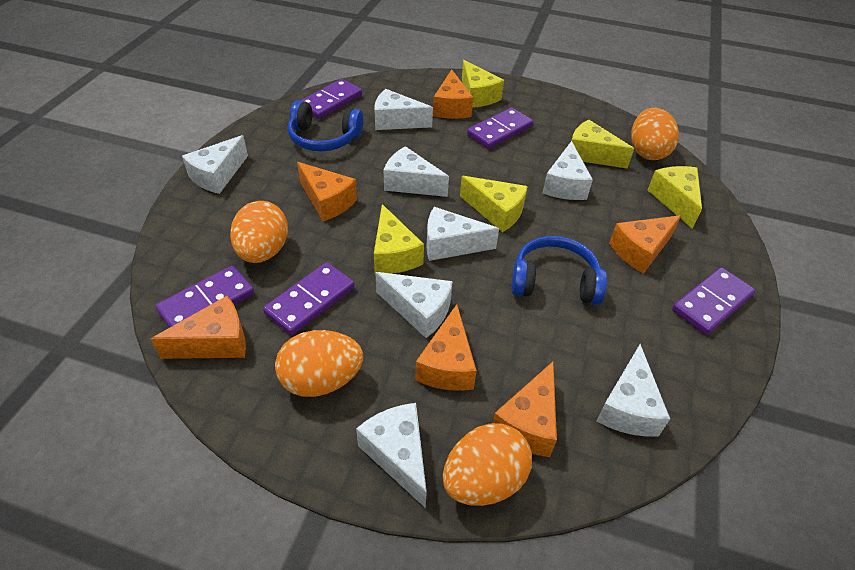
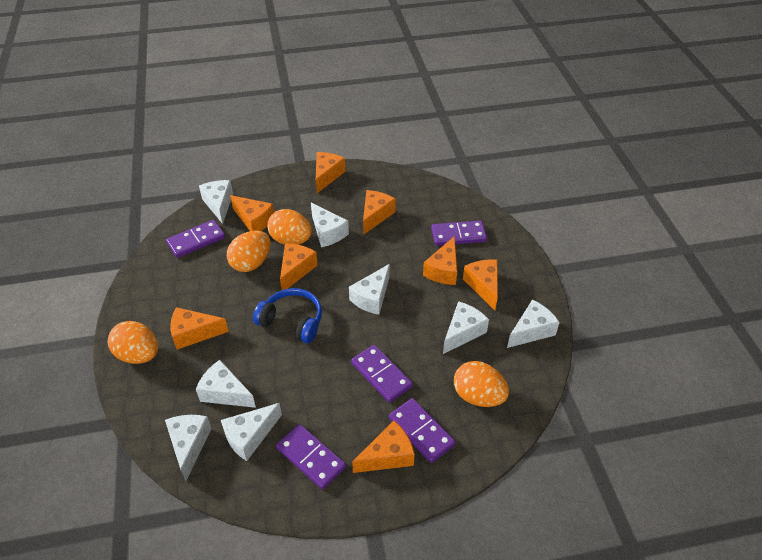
blue headphones: [288,100,363,151] [511,236,607,305] = 2 -> [253,288,322,343] = 1
orange cheese: [151,296,246,359] [297,162,357,221] [415,304,477,391] [433,69,473,119] [493,362,557,457] [609,215,681,274] = 6 -> [170,307,229,350] [230,195,274,231] [280,243,318,290] [316,152,346,193] [352,420,415,473] [363,190,396,235] [423,236,457,285] [463,259,498,310] = 8
yellow cheese: [374,204,424,274] [460,176,528,232] [462,60,504,108] [572,119,634,168] [648,166,702,229] = 5 -> none = 0

